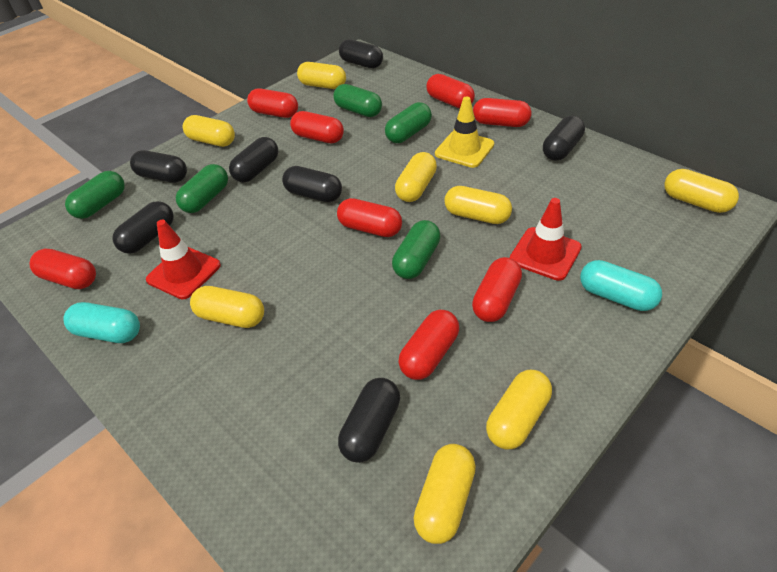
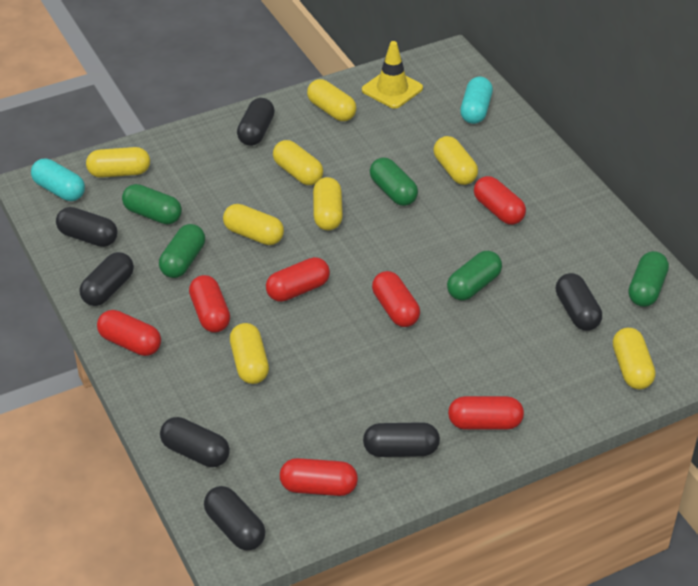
red capsule: [29,249,96,289] [247,89,298,118] [290,111,344,143] [337,198,402,237] [398,310,459,380] [426,74,475,108] [472,257,522,322] [473,98,531,127] = 8 -> [97,310,161,356] [189,275,230,333] [266,257,330,302] [280,458,358,496] [372,271,420,327] [448,396,524,430] [474,176,526,225] = 7
red traffic cone: [146,220,221,299] [510,198,582,281] = 2 -> none = 0

